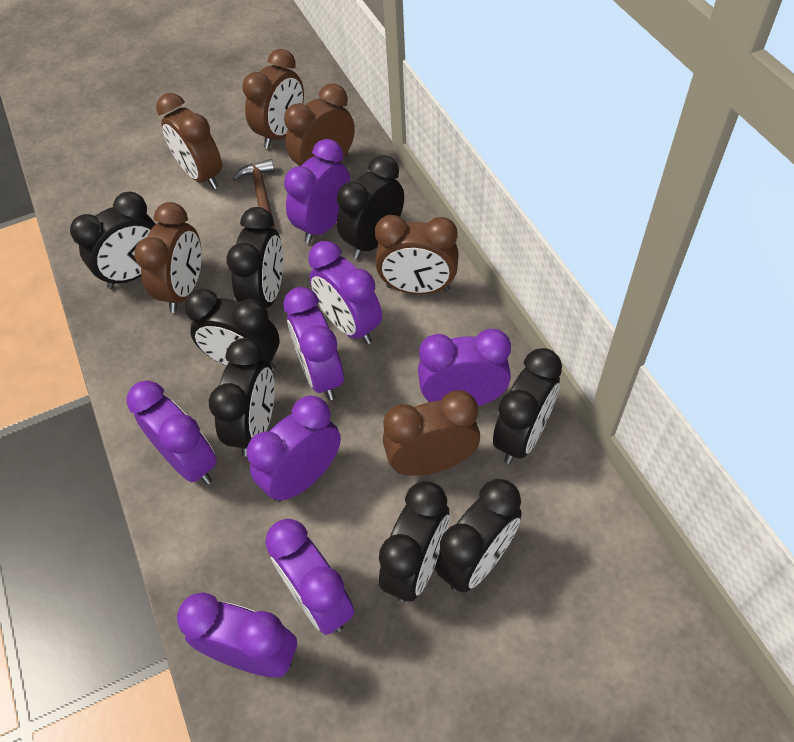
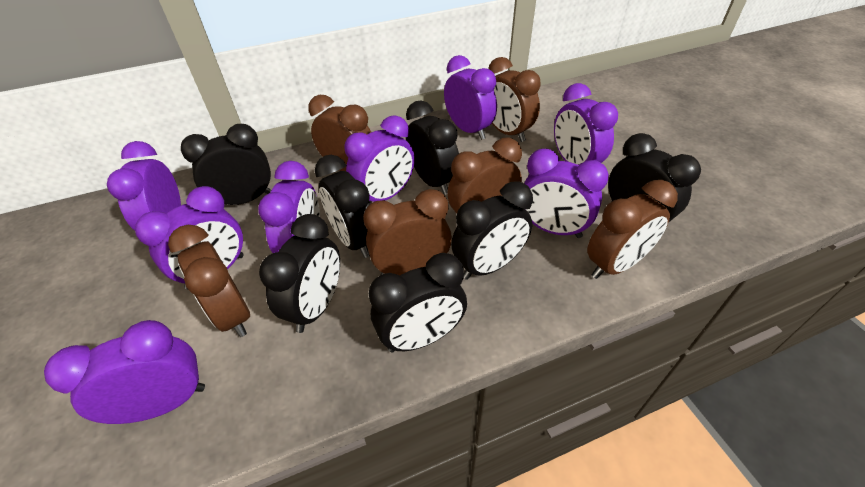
black clock: [70,192,156,289] [184,289,279,371] [209,338,275,457] [226,207,283,308] [337,155,404,259] [379,481,450,602] [435,479,522,593] [493,348,562,464] = 8 -> [181,124,271,205] [259,214,340,333] [315,155,370,258] [369,253,467,352] [406,101,459,195] [451,182,533,280] [608,133,701,222] = 7
brown hammer: [233,159,275,229] = 1 -> none = 0

